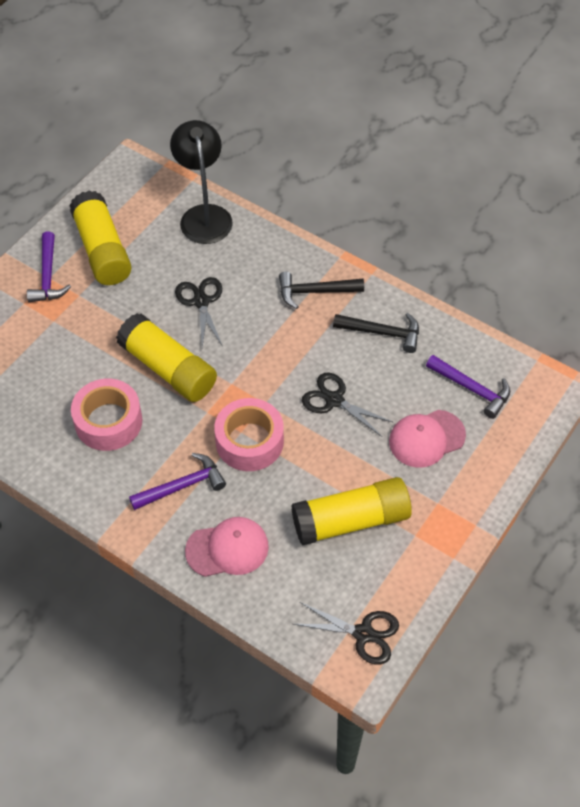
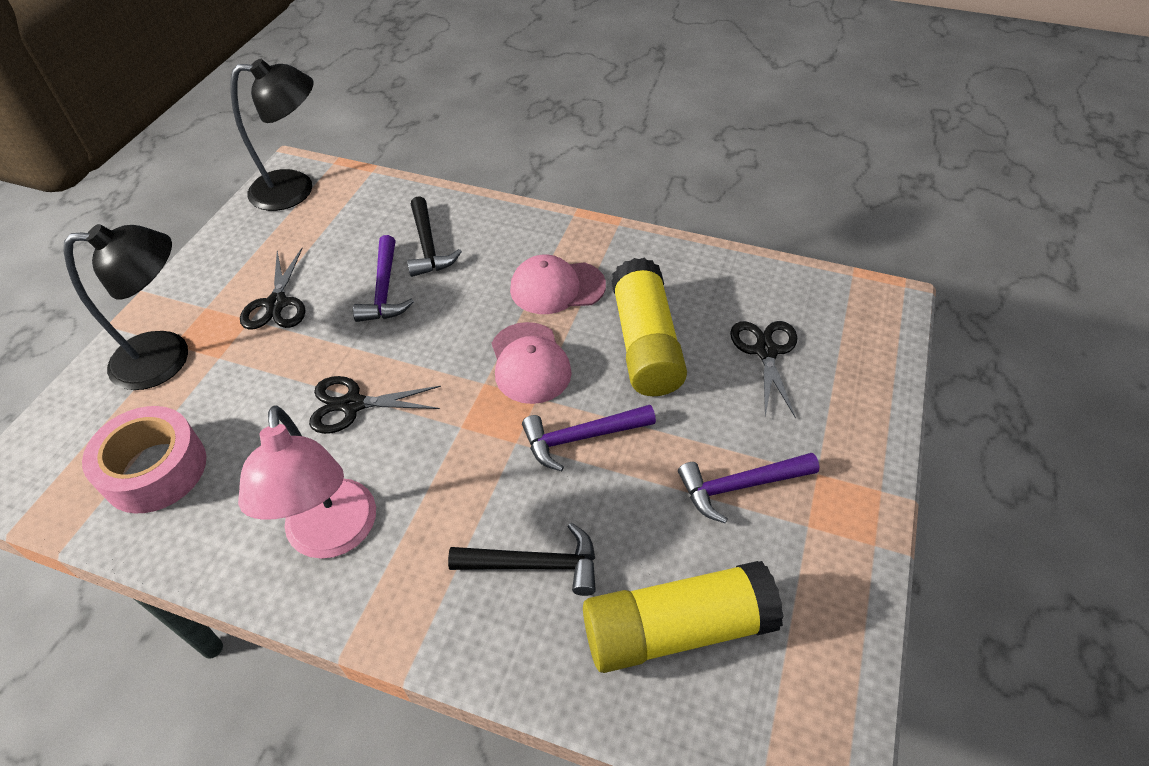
black lamp: [170,120,233,244] = 1 -> [64,224,188,390] [231,59,314,211] = 2
pink lamp: none = 0 -> [238,405,376,559] = 1
pink tape: [71,379,142,451] [214,398,284,471] = 2 -> [82,406,206,513] = 1
yellow glue stick: [69,191,132,285] [116,313,217,402] [291,477,412,546] = 3 -> [583,561,784,673] [611,258,687,396] = 2

